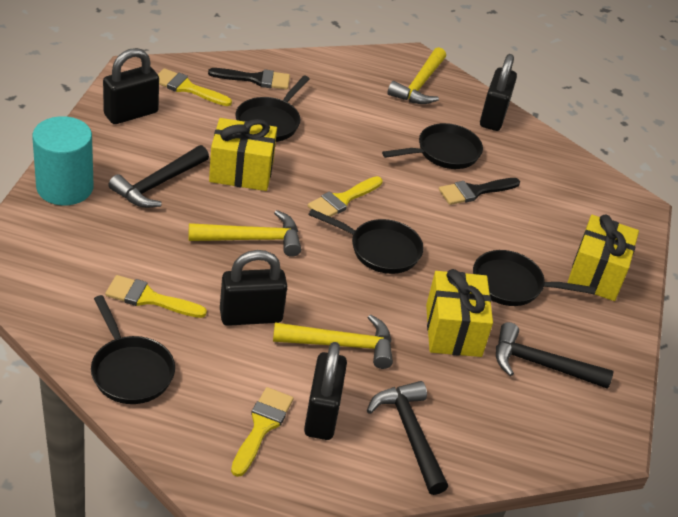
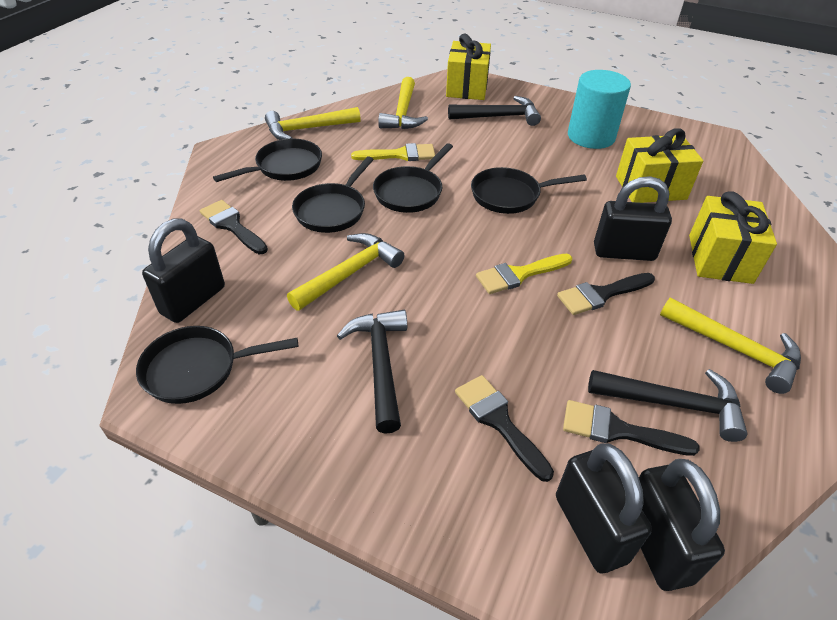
black brush: [208,68,290,90] [439,178,520,205] = 2 -> [200,200,268,254] [455,375,554,482] [557,273,655,315] [563,400,700,456] = 4
yellow brush: [105,275,207,318] [158,68,232,106] [231,387,294,477] [308,176,383,217] = 4 -> [351,143,435,161] [476,253,572,294] = 2
yellow hammer: [189,210,301,257] [273,314,393,369] [388,47,446,104] = 3 -> [265,107,361,140] [287,233,405,311] [378,77,428,129] [660,297,801,394] = 4

